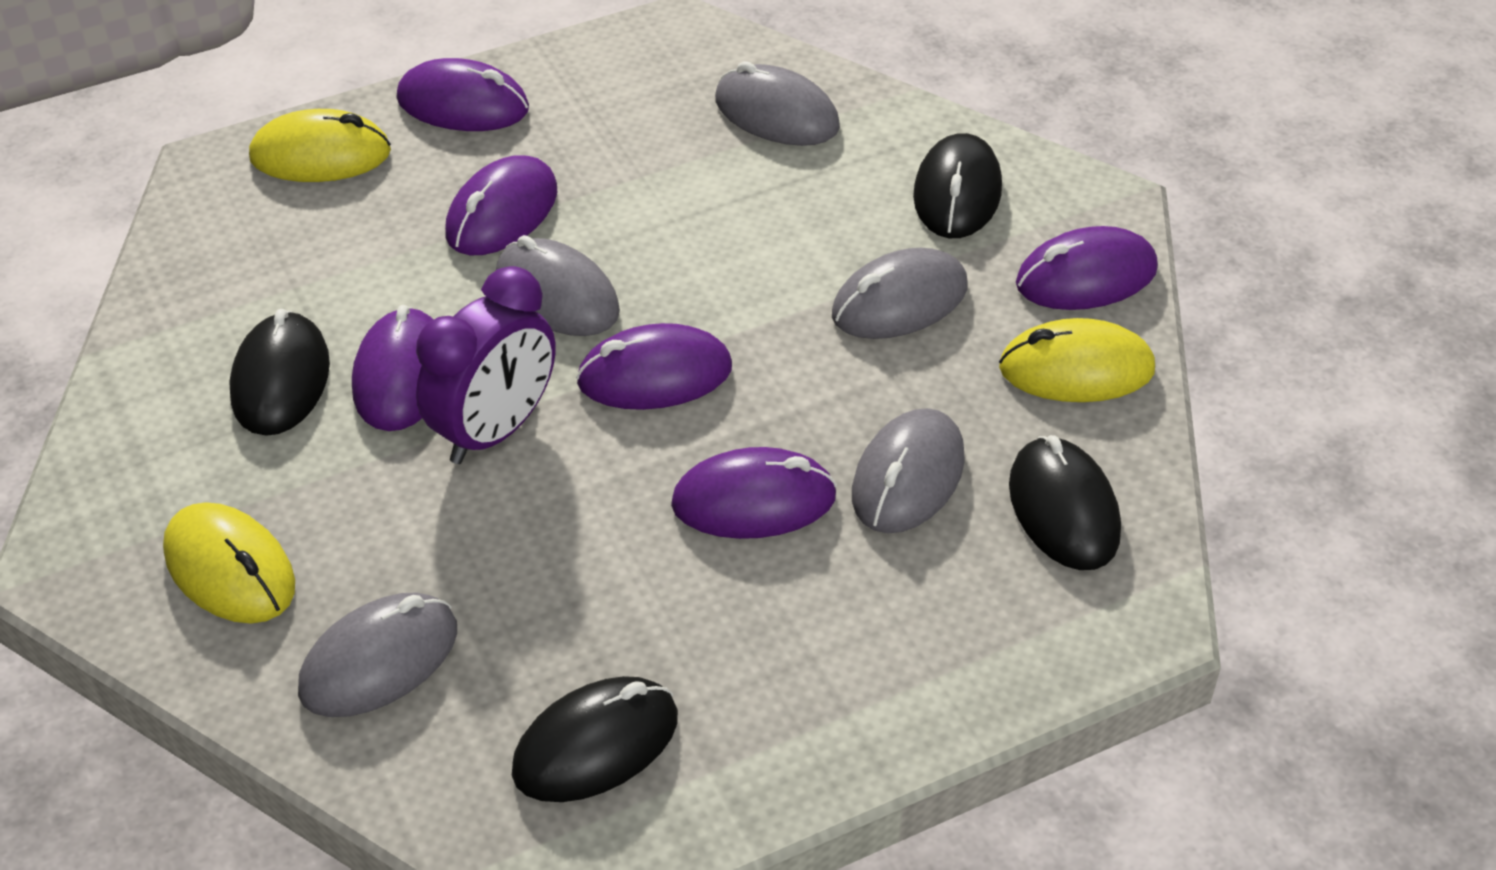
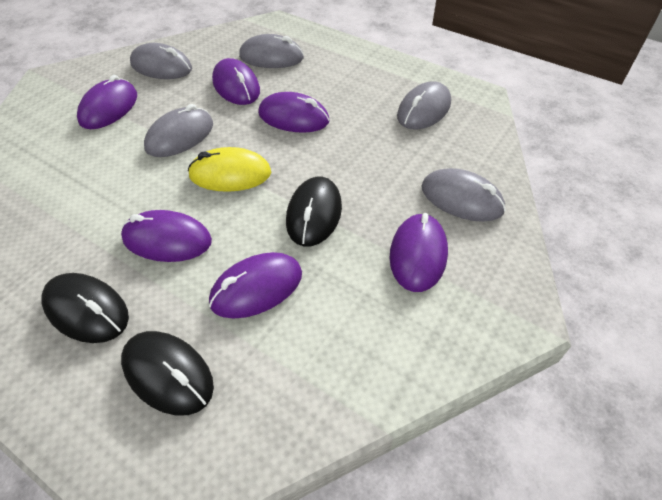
black mouse: [229,309,330,436] [512,676,678,802] [913,133,1002,238] [1009,435,1121,570] = 4 -> [41,273,129,343] [121,331,214,416] [286,177,342,246] = 3
purple clock: [416,266,556,464] = 1 -> none = 0
yellow mouse: [163,502,295,623] [249,109,391,182] [999,318,1155,402] = 3 -> [188,147,271,192] = 1

